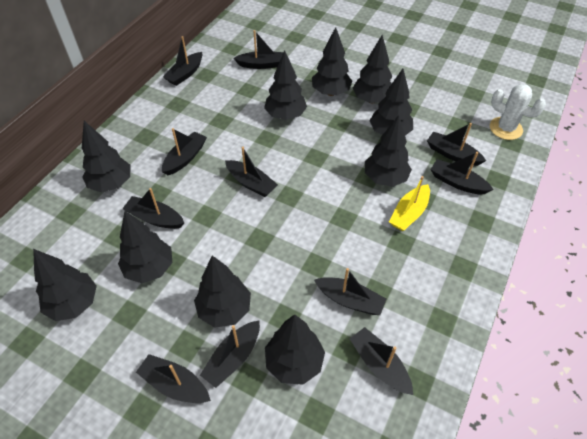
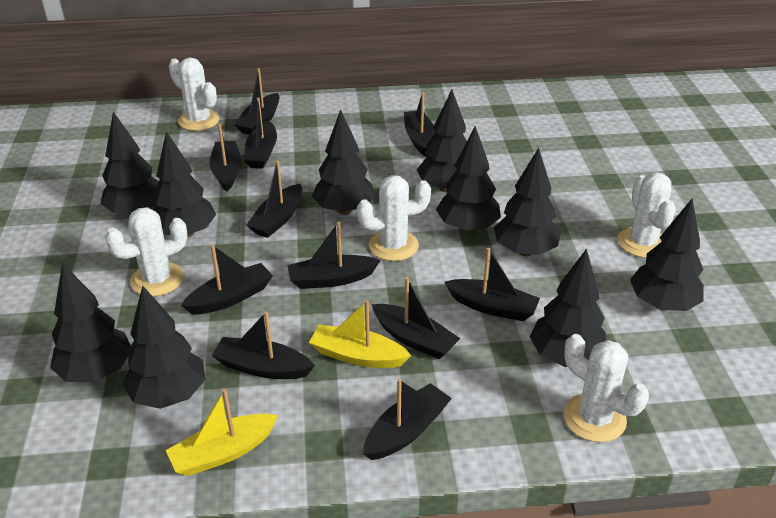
white cactus: [490,84,546,140] = 1 -> [105,207,187,297] [169,57,220,131] [357,175,431,261] [563,334,649,442] [618,172,676,258] = 5
yellow boat: [389,176,430,231] = 1 -> [166,389,279,476] [309,300,411,368] = 2

